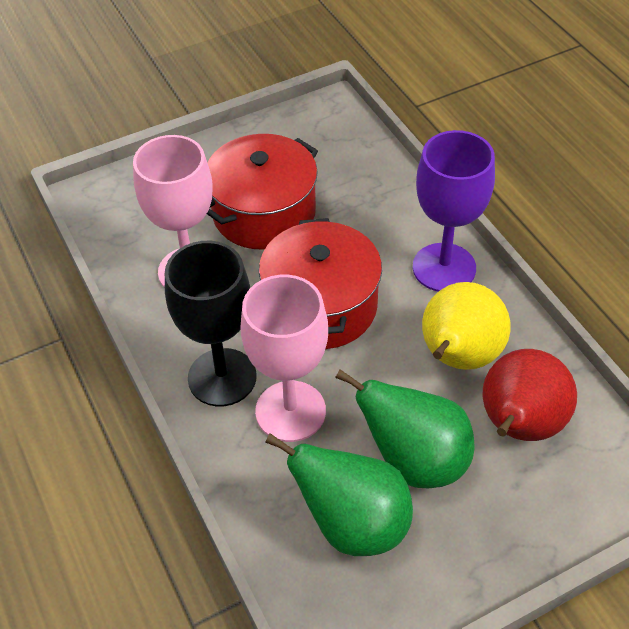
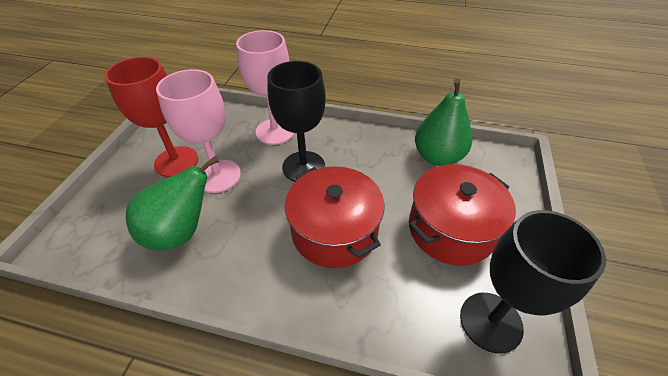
black goblet: [165,241,257,406] = 1 -> [267,61,326,182] [460,210,606,354] = 2
purple goblet: [413,130,495,292] = 1 -> none = 0
red goblet: none = 0 -> [105,57,198,177] = 1
red pear: [483,349,577,441] = 1 -> none = 0
yellow pear: [422,282,511,370] = 1 -> none = 0

